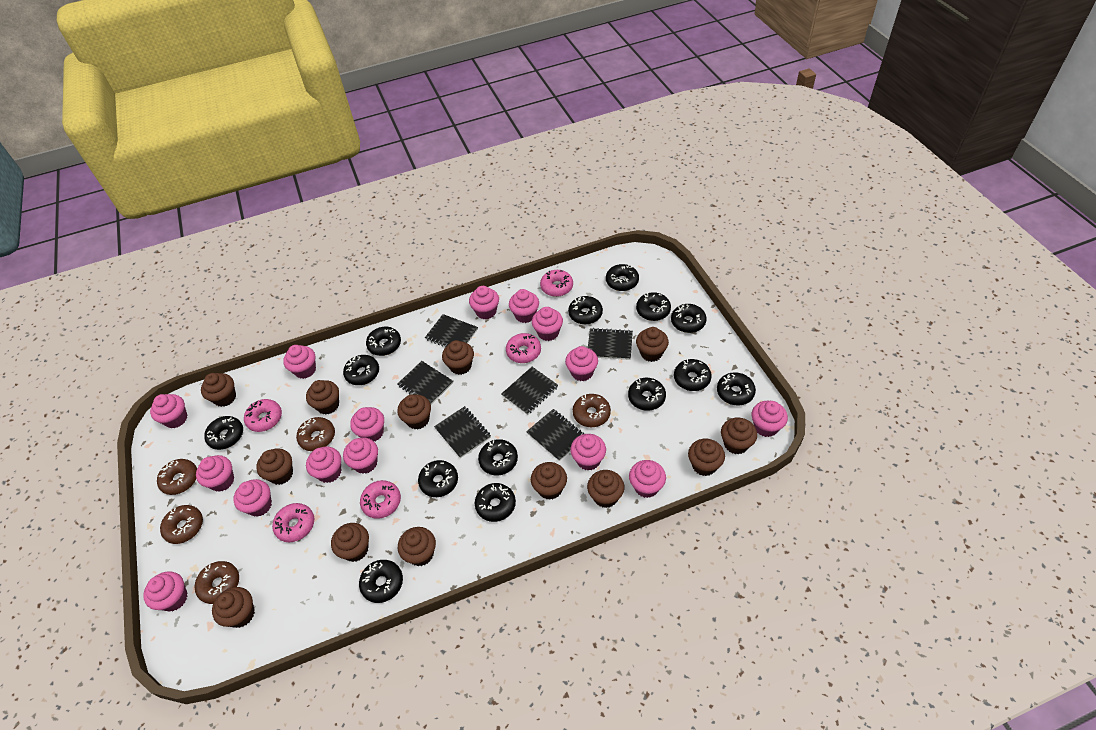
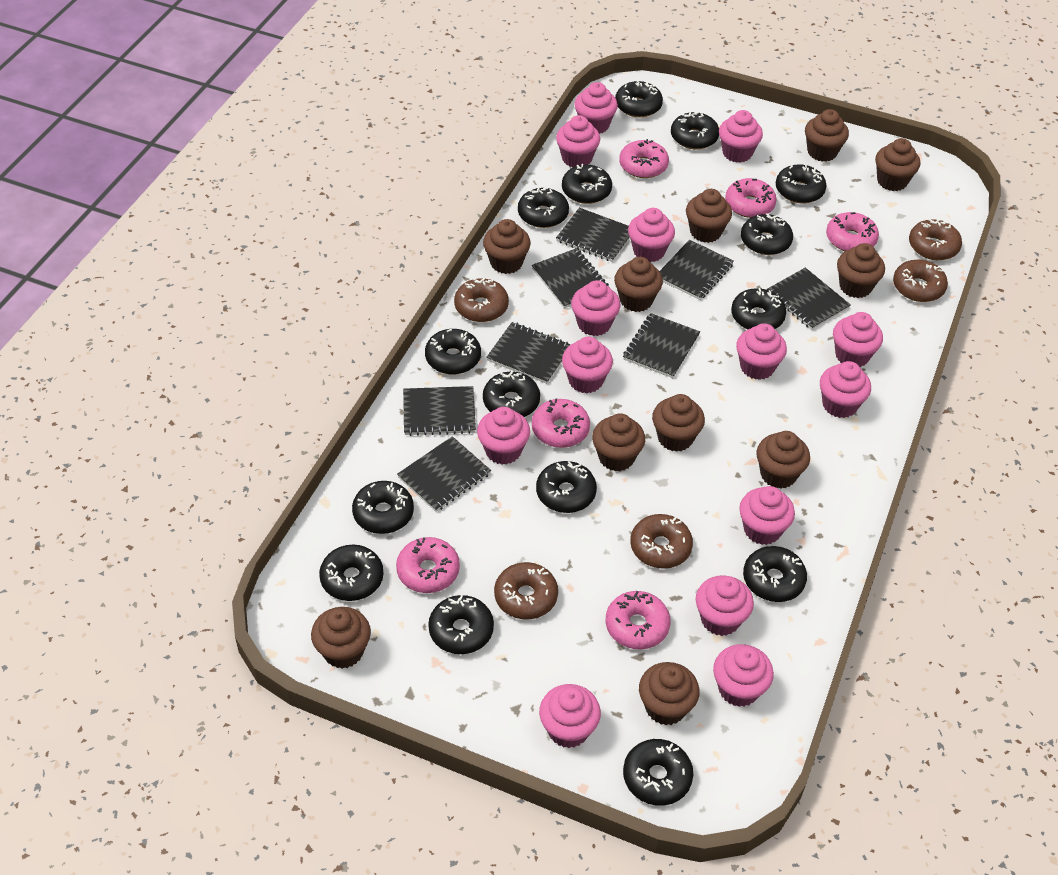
black donut: [204,416,243,450] [343,355,379,385] [359,560,403,603] [366,327,401,356] [418,460,458,497] [475,483,516,522] [478,439,518,475] [568,296,603,324] [606,264,639,291] [628,378,666,411] [636,292,671,321] [671,304,707,333] [674,359,712,391] [717,372,756,405] = 14 -> [319,544,384,601] [352,481,414,534] [425,329,481,375] [428,595,494,654] [483,371,540,417] [518,187,569,228] [536,461,597,513] [562,164,612,204] [615,81,663,117] [623,739,693,806] [671,111,719,150] [731,288,786,329] [741,213,793,255] [743,546,807,602] [776,164,826,204] = 15
black notebook: [397,361,453,405] [425,314,478,347] [434,406,491,458] [501,367,558,415] [526,409,584,461] [588,328,633,360] = 6 -> [397,436,491,512] [403,386,476,436] [486,322,571,384] [532,248,609,309] [556,208,630,262] [623,313,700,378] [660,240,734,300] [767,268,851,330] = 8
brown cupcake: [201,373,236,407] [212,587,255,628] [256,448,293,485] [306,380,339,414] [331,523,369,562] [397,394,431,429] [398,527,436,566] [442,340,474,375] [531,462,567,500] [587,470,624,508] [636,327,669,362] [688,439,725,476] [721,417,757,454] = 13 -> [311,607,371,669] [483,219,531,274] [592,413,645,471] [614,257,663,312] [639,662,700,725] [652,394,705,452] [686,189,732,243] [757,431,810,489] [805,109,849,162] [837,243,885,298] [875,138,920,191] = 11
pink cupcake: [143,571,187,612] [150,394,188,428] [196,455,234,492] [233,479,272,517] [283,345,316,379] [306,447,341,483] [343,437,378,474] [350,407,384,441] [469,286,499,319] [509,289,539,323] [532,307,563,341] [565,346,598,381] [570,434,606,471] [629,460,666,498] [752,401,788,437] = 15 -> [477,407,530,465] [539,684,601,748] [556,115,600,167] [562,337,613,393] [571,280,621,336] [575,82,618,134] [628,208,675,262] [696,575,754,636] [713,644,774,707] [719,110,763,163] [736,323,787,380] [739,486,795,545] [820,361,871,418] [833,312,883,367] = 14
pink donut: [244,399,282,432] [272,503,314,542] [360,480,401,519] [506,333,541,363] [540,270,573,297] = 5 -> [396,537,460,593] [532,398,590,448] [606,591,671,650] [619,139,669,178] [725,178,777,218] [826,212,879,251] = 6

